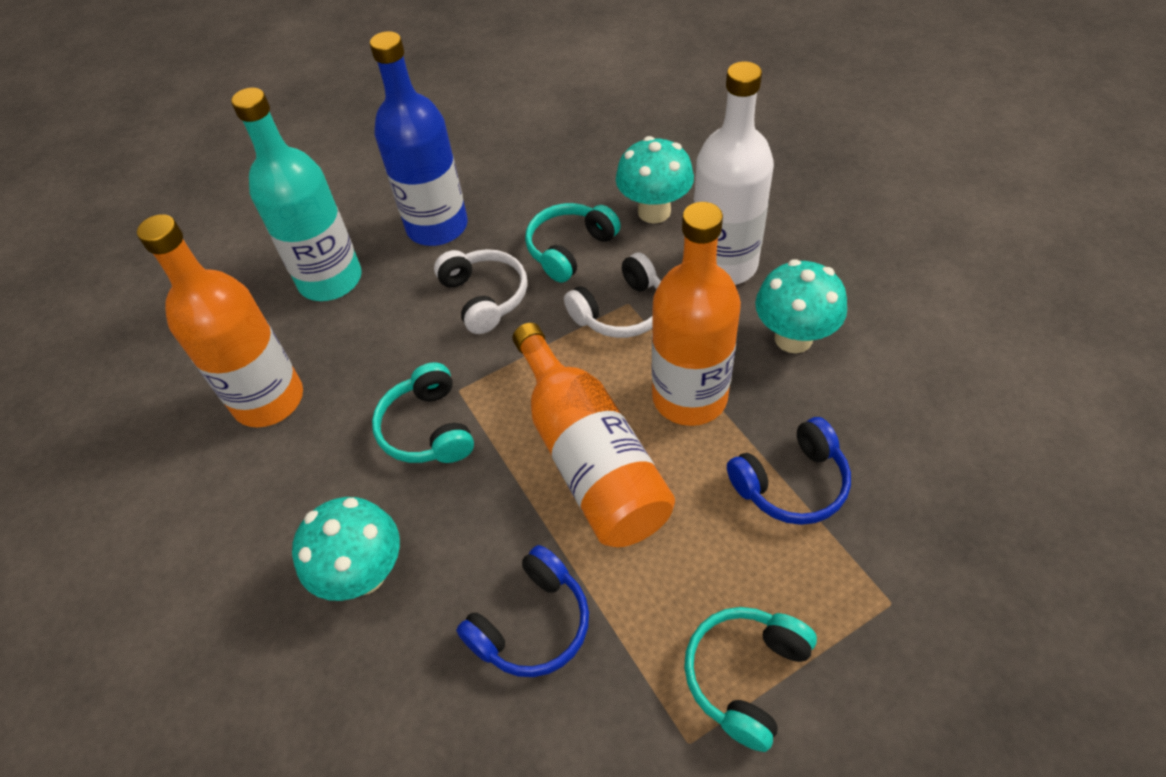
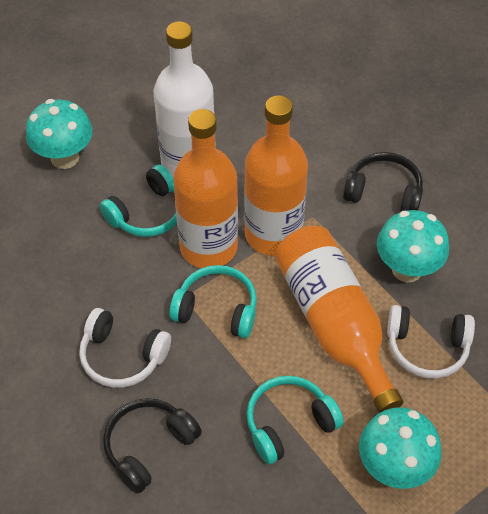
black headphones: none = 0 -> [103,398,202,493] [343,152,423,211] = 2
blue bottle: [370,31,468,246] = 1 -> none = 0
blue headphones: [456,545,589,677] [727,417,851,525] = 2 -> none = 0
turquoise bottle: [231,87,362,301] = 1 -> none = 0

